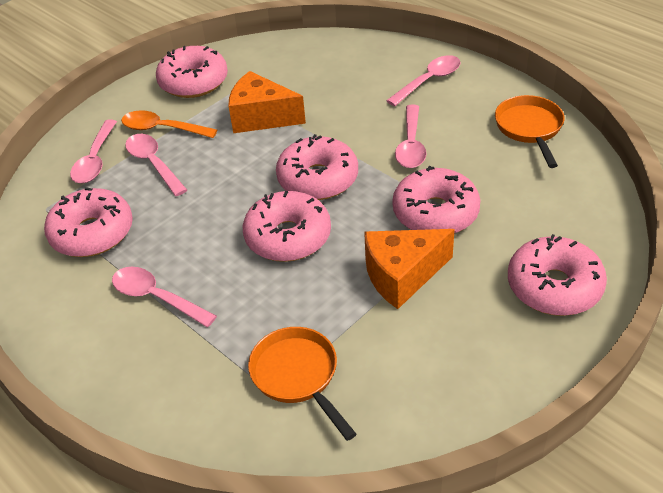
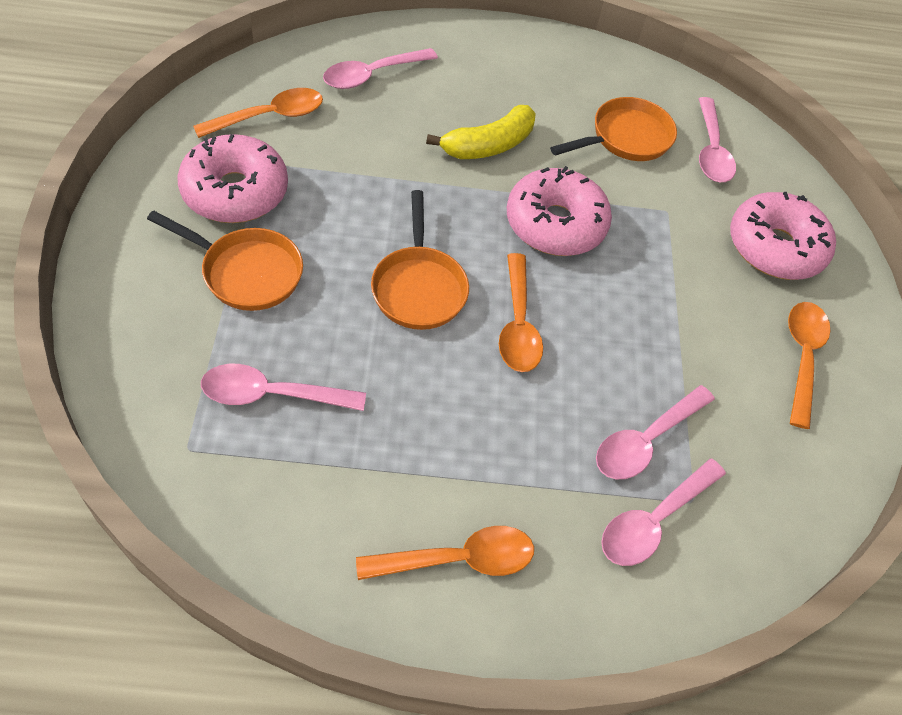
orange cheese: [229,71,306,133] [364,229,455,309] = 2 -> none = 0
orange pan: [248,327,356,441] [495,95,565,168] = 2 -> [147,210,303,311] [371,190,469,330] [550,97,677,161] = 3
orange spoon: [121,110,217,138] = 1 -> [193,88,323,138] [356,526,534,580] [499,253,543,372] [788,302,830,429] = 4
pink donut: [44,187,133,257] [156,46,228,98] [243,191,331,262] [276,134,358,200] [392,166,480,234] [508,234,607,316] = 6 -> [177,134,288,223] [507,166,612,256] [730,192,836,280] = 3
yellow banana: none = 0 -> [426,105,536,159] = 1

